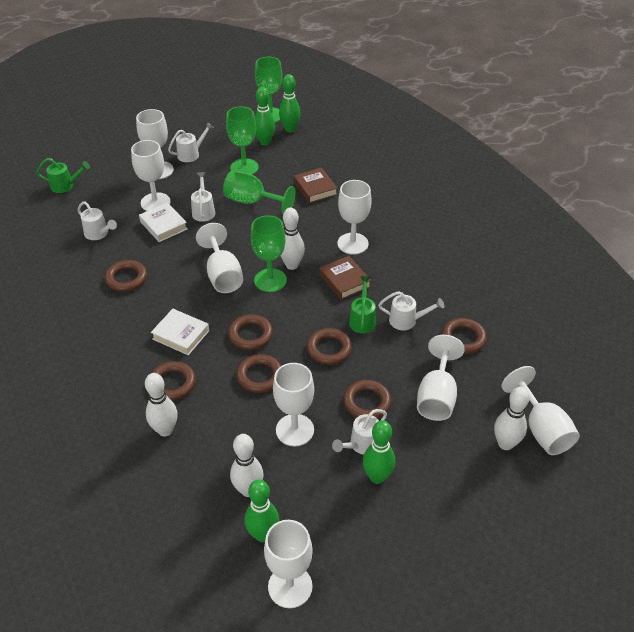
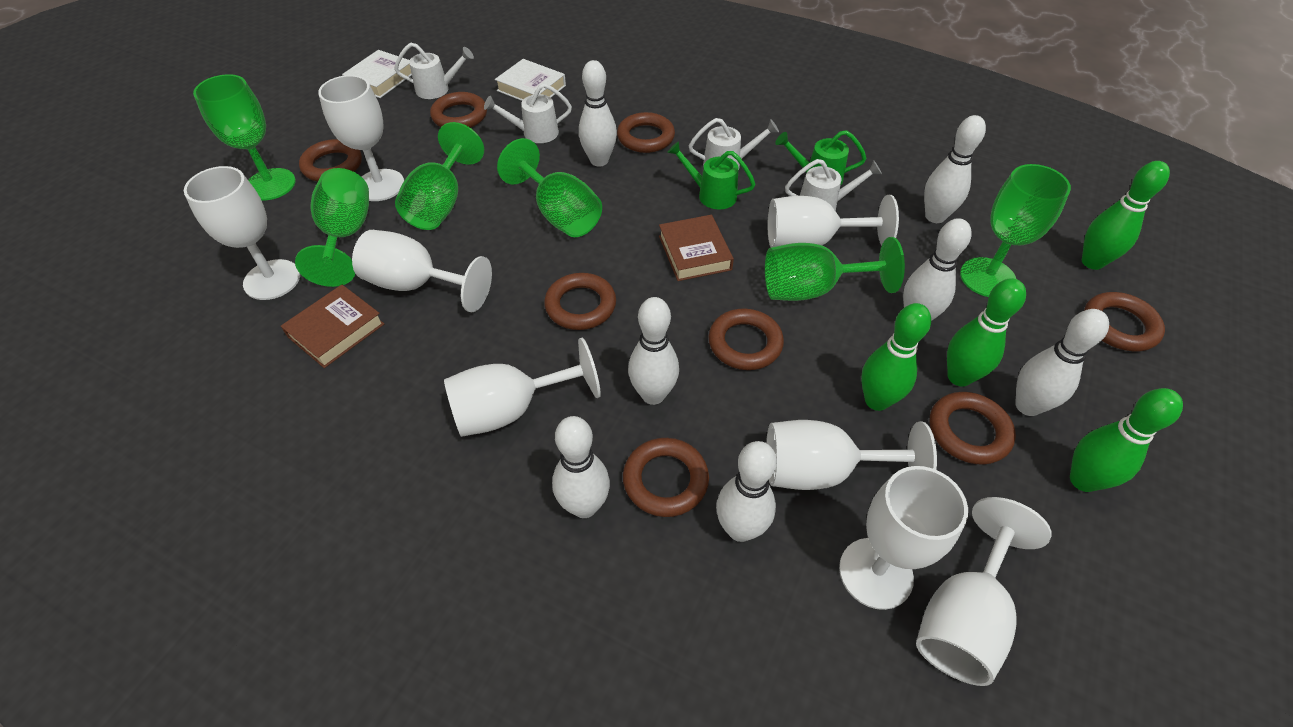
brown ring: [105,260,147,292] [152,361,196,400] [228,314,273,350] [236,354,281,393] [307,328,352,365] [343,380,391,419] [442,318,487,354] = 7 -> [299,139,362,181] [430,92,487,128] [544,273,616,330] [617,112,675,153] [623,438,709,517] [709,309,784,370] [930,392,1016,465] [1084,292,1165,351] = 8
green goblet: [223,171,295,214] [226,106,259,175] [251,215,287,292] [255,57,283,122] = 4 -> [193,74,296,200] [295,168,369,287] [395,122,484,230] [497,138,602,237] [765,237,905,301] [960,164,1071,297] = 6
white bowling pin: [145,373,178,437] [230,434,264,497] [281,208,305,270] [494,387,530,450] = 4 -> [552,416,610,518] [579,60,617,167] [628,297,679,405] [716,441,777,542] [903,218,972,321] [924,115,986,223] [1015,309,1109,416] = 7
white watering can: [77,201,117,240] [168,122,214,162] [191,172,215,222] [332,409,387,455] [378,291,444,330] = 5 -> [394,42,474,99] [484,83,572,143] [688,118,779,170] [785,159,882,211] = 4

